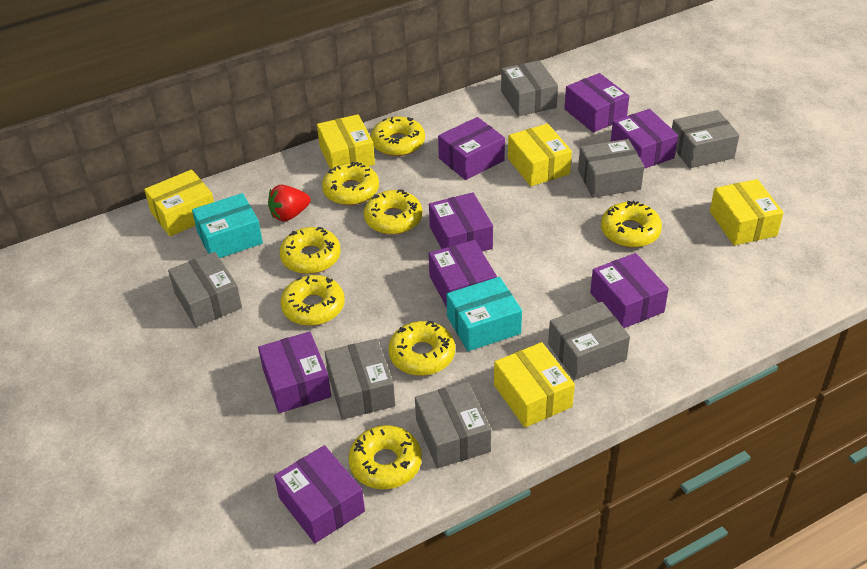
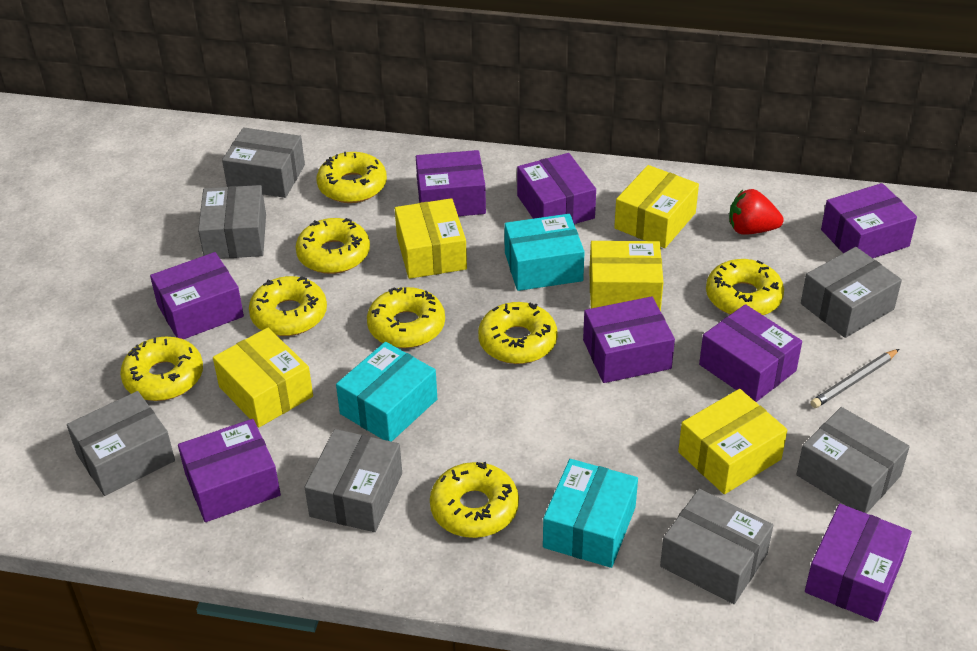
grey pencil: none = 0 -> [810,349,899,408] = 1
turquoise box: [192,193,263,258] [447,277,522,351] = 2 -> [336,342,437,442] [504,214,585,291] [543,459,638,568] = 3

